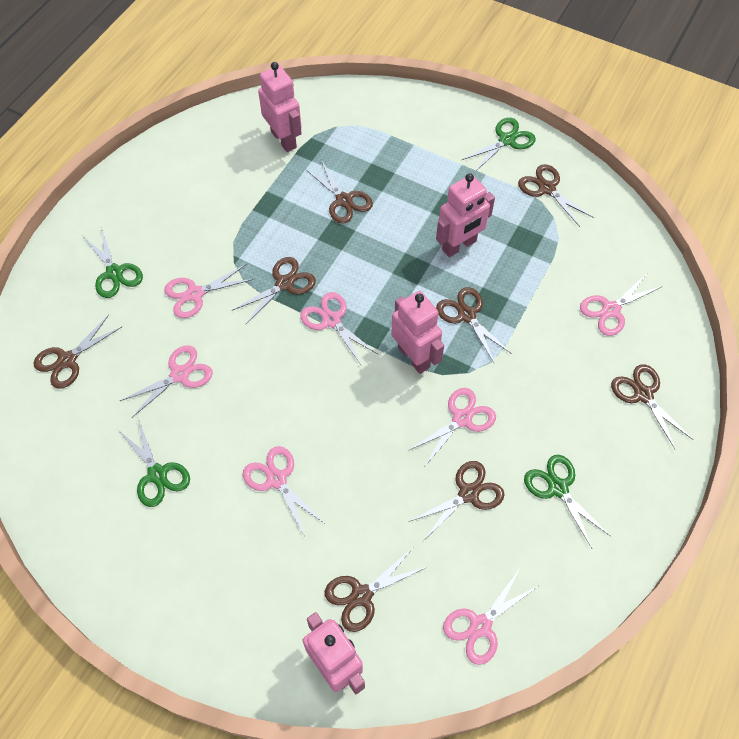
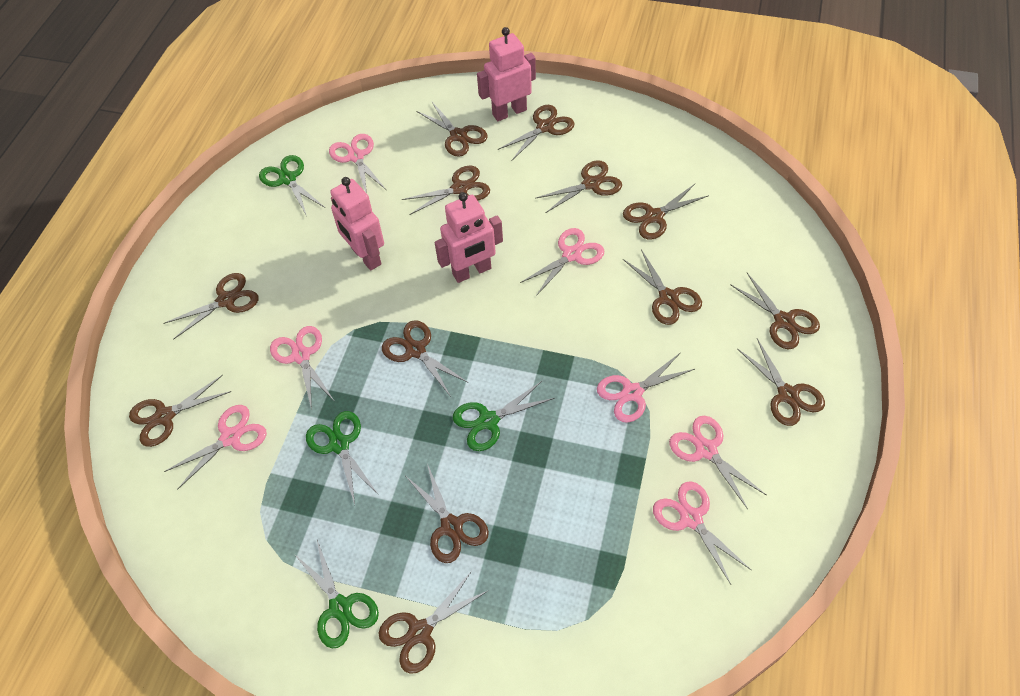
brown scissors: [33,315,122,389] [233,257,316,325] [305,160,373,224] [325,548,427,632] [408,461,505,541] [436,287,512,364] [518,164,594,227] [611,364,693,450] = 8 -> [129,375,232,447] [163,273,259,339] [379,571,489,674] [382,320,469,397] [402,166,490,215] [407,464,489,563] [416,102,488,157] [498,105,575,160] [535,160,622,213] [623,184,709,240] [623,249,702,325] [730,273,820,349] [737,339,825,426] = 13
pink robot: [258,62,302,152] [303,612,365,694] [391,291,444,374] [436,173,495,257] = 4 -> [330,177,384,270] [435,192,503,283] [477,27,536,121] = 3

